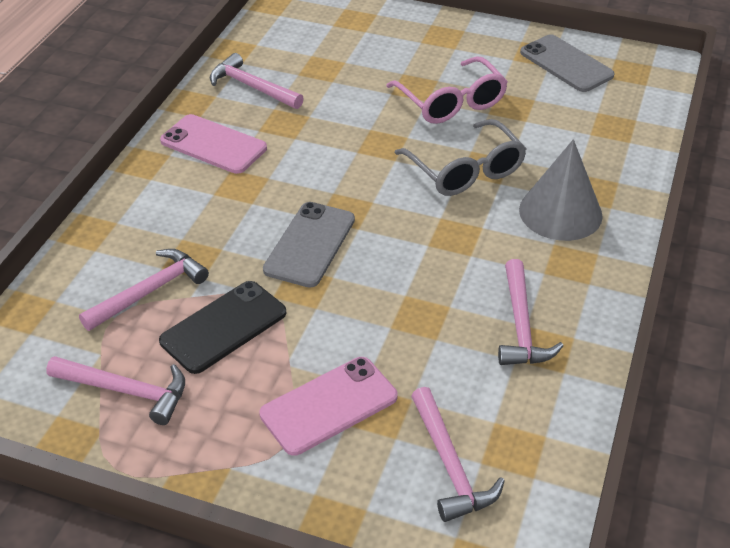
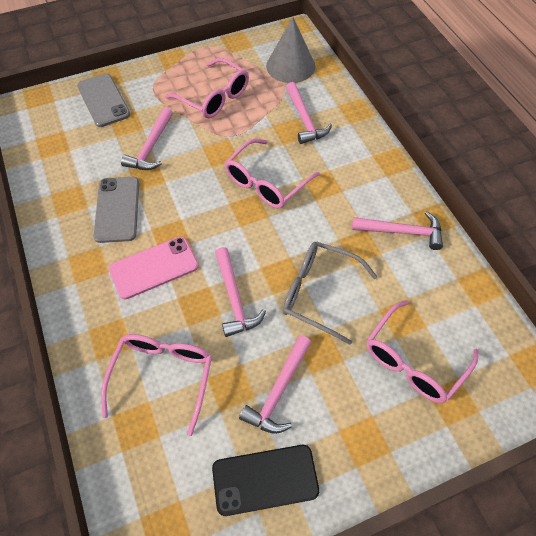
pink glasses: [386,56,508,124] = 1 -> [101,334,212,436] [165,58,249,118] [225,138,320,208] [366,300,479,403] = 4
pink phone: [160,114,267,174] [259,357,398,456] = 2 -> [109,236,199,300] = 1

